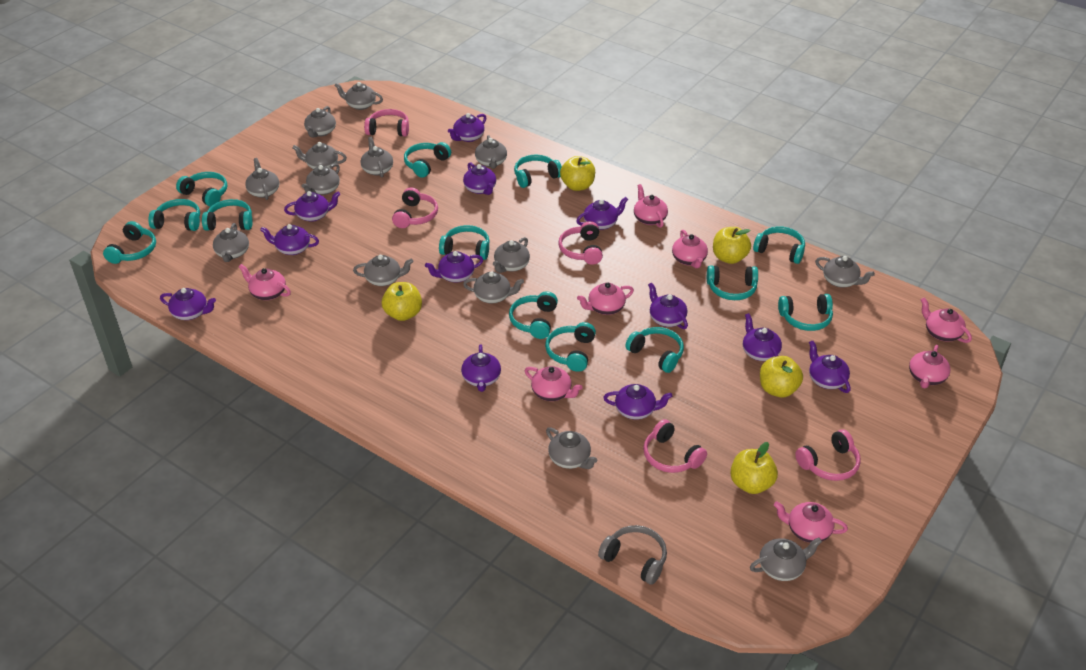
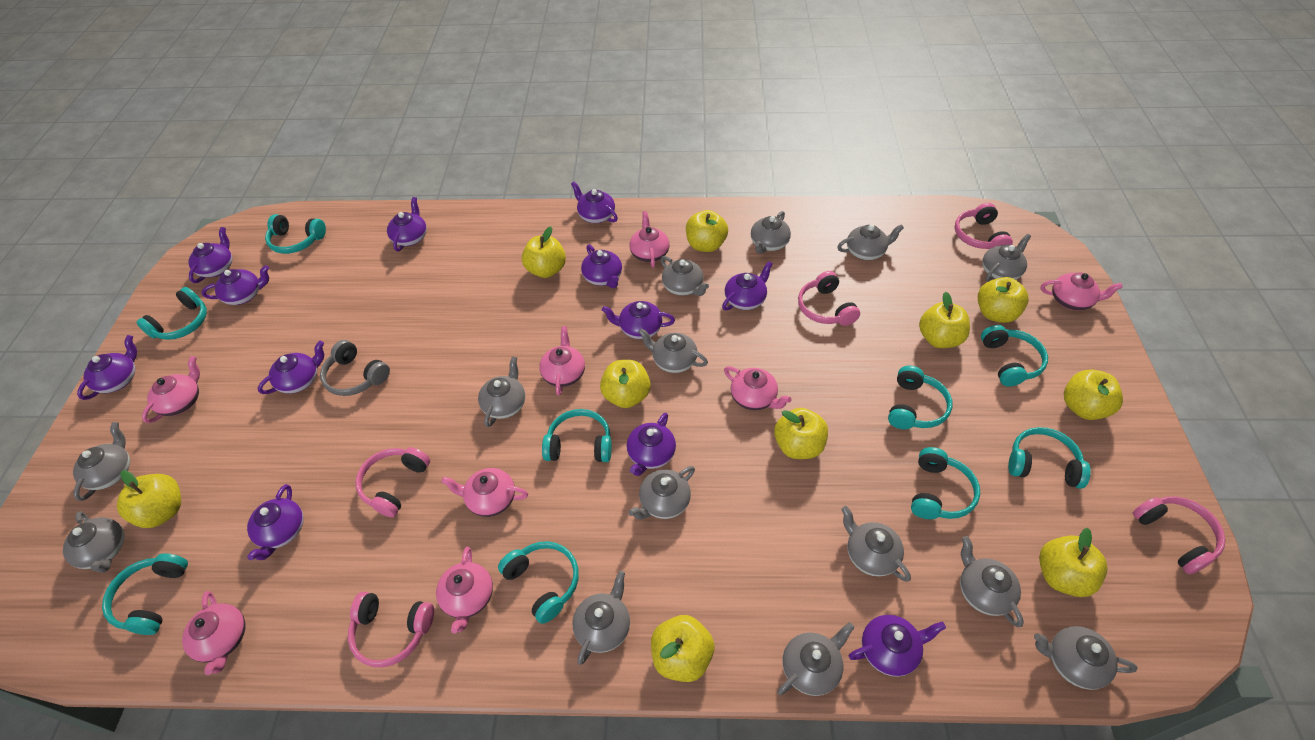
turquoise headphones: [103,221,156,264] [148,199,200,231] [176,172,227,207] [202,199,253,231] [404,142,451,178] [439,225,490,260] [509,291,558,339] [514,155,562,188] [545,322,596,372] [625,327,684,373] [707,265,758,300] [753,226,805,264] [778,294,833,331] = 13 -> [102,553,188,635] [136,287,207,340] [265,214,326,254] [498,541,579,624] [542,409,612,462] [888,366,952,429] [911,447,980,519] [981,325,1048,387] [1008,427,1091,489] = 9
yellow apple: [382,282,422,321] [560,156,595,191] [713,227,751,264] [730,442,778,494] [760,356,803,397] = 5 -> [117,470,181,528] [522,227,566,278] [600,360,651,408] [651,615,714,682] [686,210,728,252] [774,408,828,459] [919,292,970,348] [978,277,1029,323] [1039,528,1107,597] [1064,370,1123,420] = 10

